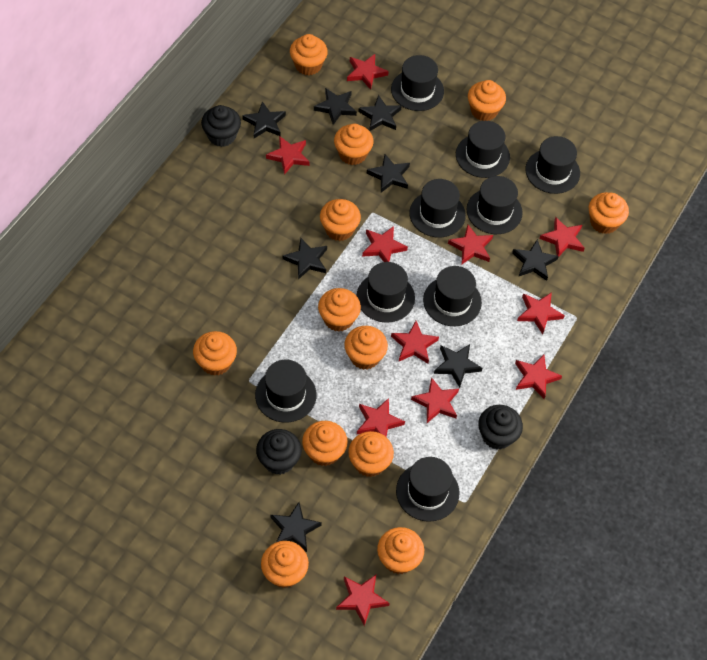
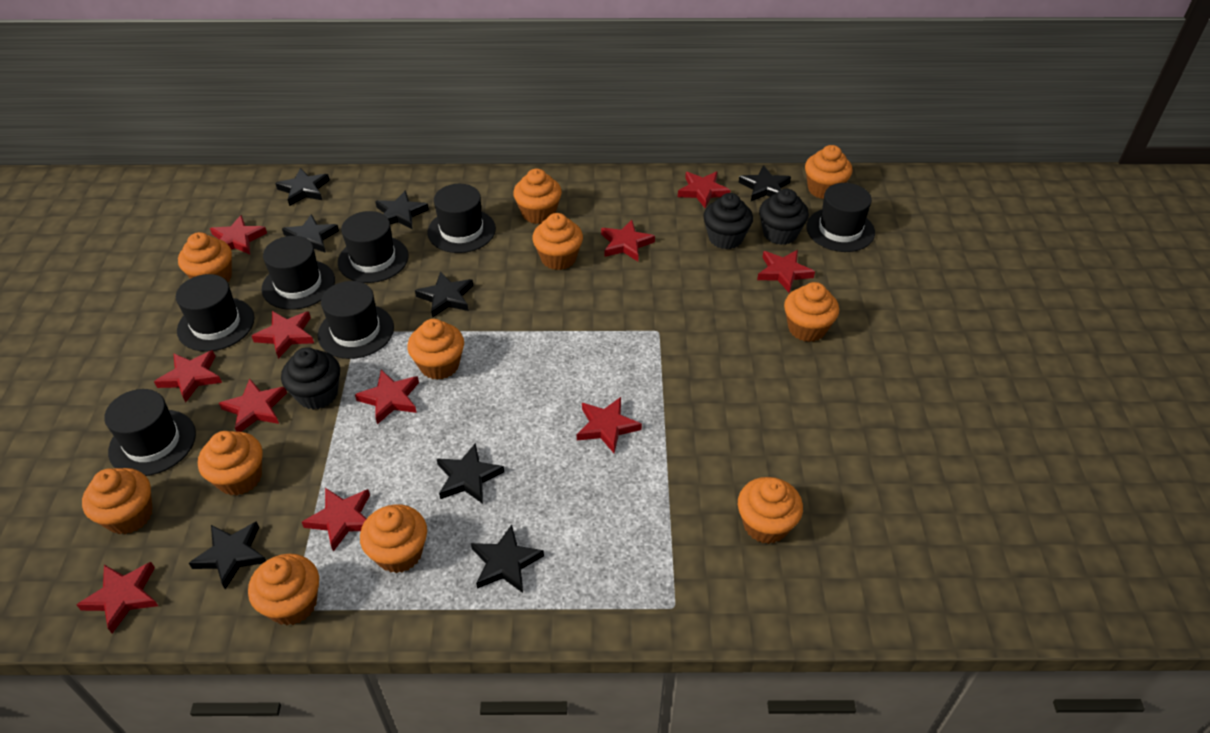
black hat: [255,360,317,422] [357,262,415,323] [391,55,444,111] [396,457,459,522] [409,179,466,237] [423,266,482,326] [456,121,510,178] [466,176,523,234] [525,136,580,194] = 9 -> [104,389,196,476] [176,274,255,352] [262,236,335,310] [318,281,394,359] [338,211,409,283] [428,184,496,253] [806,183,875,252] = 7
orange cupcake: [193,331,237,376] [261,541,309,588] [290,34,328,75] [302,421,348,466] [318,288,361,332] [320,199,361,241] [334,124,374,165] [344,326,388,370] [348,431,394,477] [377,527,424,574] [468,80,506,121] [589,192,629,234] = 12 -> [82,468,153,534] [178,232,232,282] [198,431,263,496] [248,554,319,625] [360,504,427,573] [407,319,464,380] [513,169,562,224] [532,213,583,270] [738,477,803,544] [784,282,839,342] [805,145,852,199] = 11

